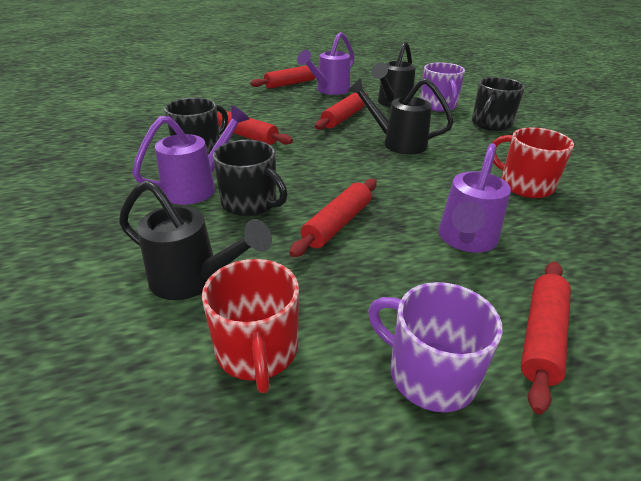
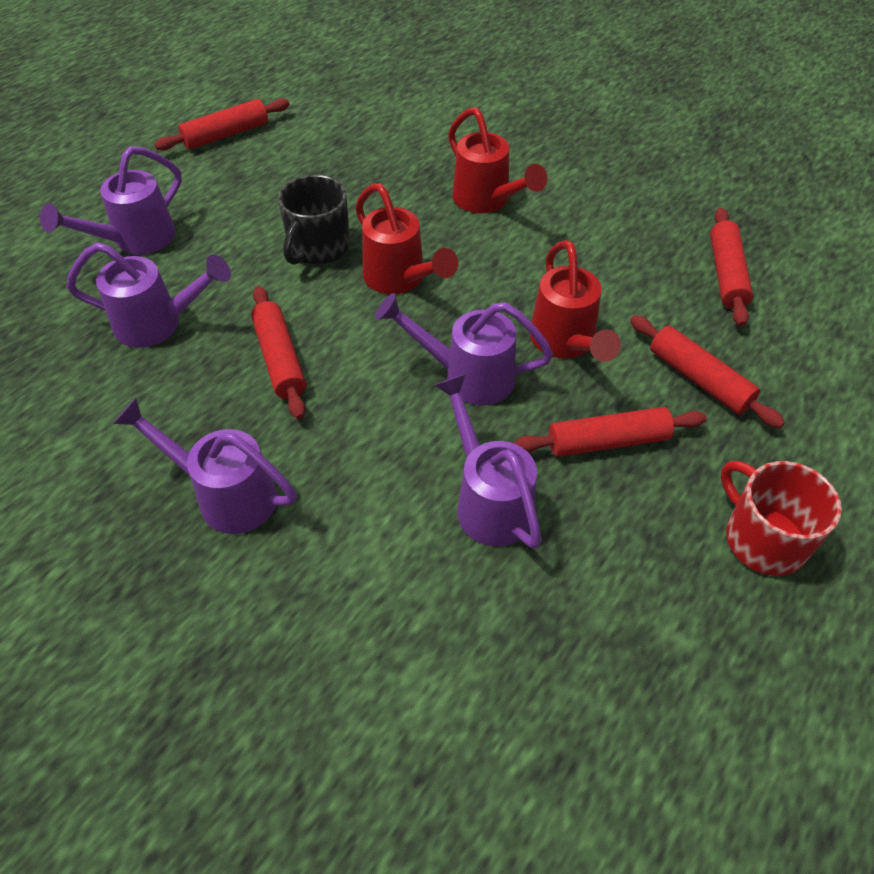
black mug: [164,98,228,155] [213,140,288,216] [472,77,525,131] = 3 -> [278,175,350,265] = 1
black watering can: [119,180,272,300] [348,78,454,155] [371,41,415,107] = 3 -> none = 0
purple mug: [368,282,502,412] [420,62,465,112] = 2 -> none = 0
purple watering can: [132,106,249,205] [297,32,354,95] [438,143,511,253] = 3 -> [40,146,182,255] [66,243,231,348] [113,398,297,534] [375,293,553,405] [435,374,542,549] = 5
red mug: [202,259,299,393] [492,127,574,198] = 2 -> [721,461,842,576] = 1
red watering can: none = 0 -> [355,183,458,294] [448,107,547,213] [530,240,621,362] = 3

